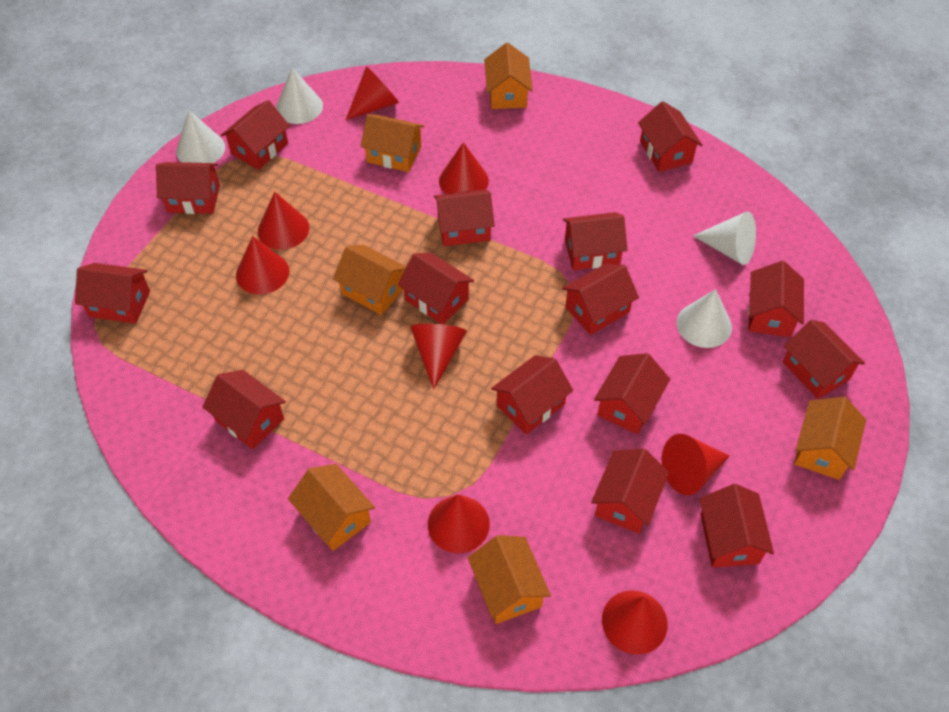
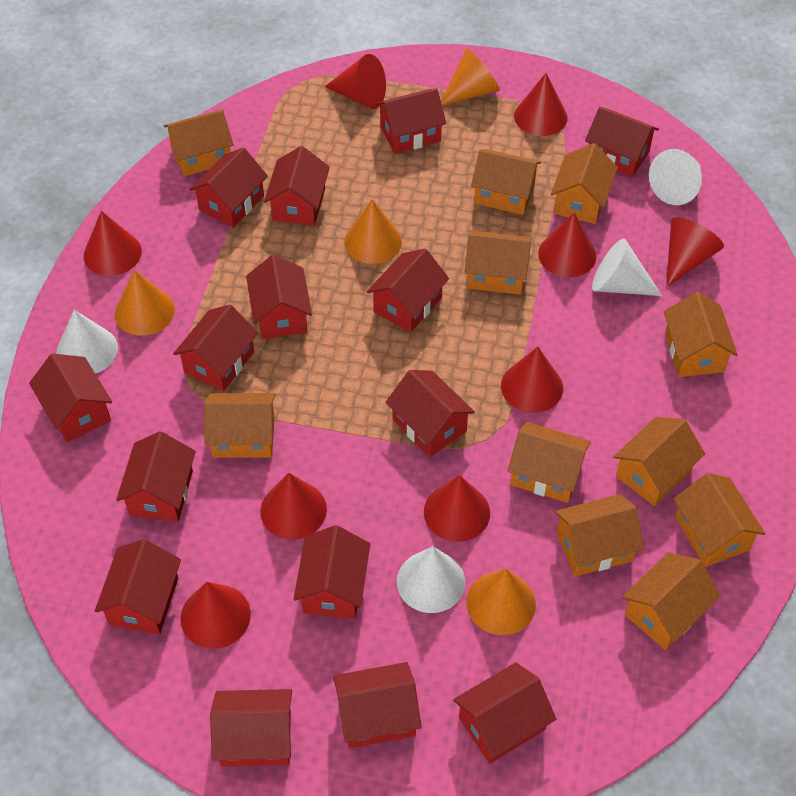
orange cone: none = 0 -> [115,270,175,336] [344,199,402,264] [441,48,500,106] [466,568,536,635] = 4
orange house: [288,464,375,551] [333,245,406,315] [360,114,424,172] [468,535,551,624] [484,43,533,109] [794,397,866,480] = 6 -> [164,110,234,177] [204,393,276,458] [465,230,531,295] [471,149,541,215] [508,422,591,503] [551,143,618,224] [555,494,644,577] [613,417,705,506] [622,552,721,650] [664,292,738,377] [674,473,765,567] = 11
red cone: [236,236,289,294] [258,192,309,250] [346,67,399,120] [410,324,467,390] [428,494,490,553] [439,142,489,194] [602,590,668,655] [662,434,729,495] = 8 -> [83,211,142,276] [181,582,251,649] [260,473,327,540] [325,54,386,109] [424,475,490,542] [501,347,563,413] [514,73,568,136] [538,212,596,277] [666,217,724,287] = 9

